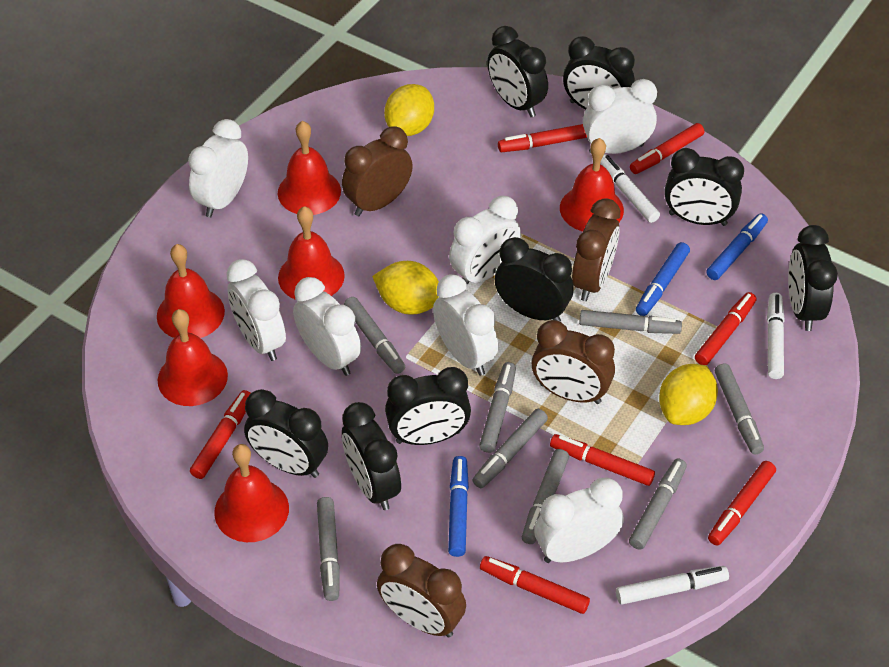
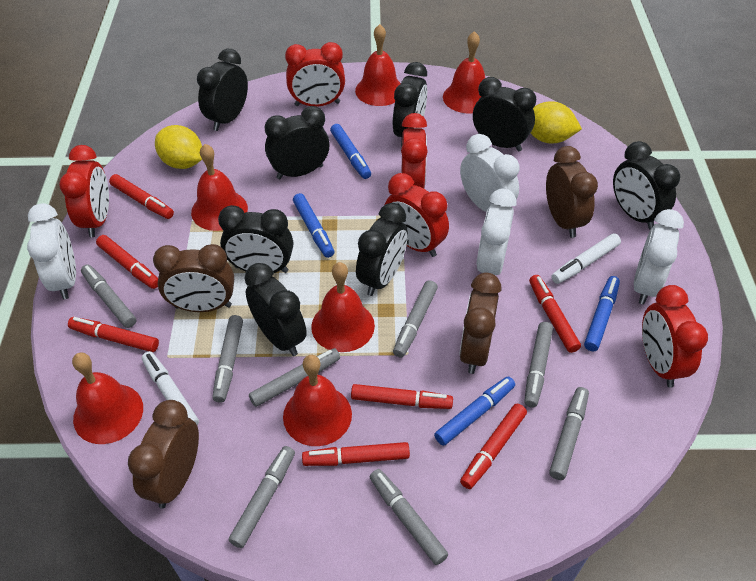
blue marker: [448,456,469,557] [636,242,690,316] [706,213,768,280] = 3 -> [293,193,334,258] [330,124,371,179] [434,376,515,446] [584,276,620,351] = 4
red clock: none = 0 -> [59,145,109,237] [285,42,345,107] [385,173,449,257] [401,113,428,189] [642,285,708,388] = 5
white clock: [188,119,248,217] [226,259,286,361] [293,277,361,376] [433,274,498,376] [449,196,521,285] [535,477,623,563] [583,79,657,154] = 7 -> [27,203,76,299] [460,134,520,212] [476,189,516,275] [633,209,684,304] = 4
white marker: [600,154,660,223] [616,566,729,605] [767,293,785,379] = 3 -> [142,351,199,425] [551,233,621,284] = 2
yellow lemon: [372,261,439,315] [384,84,434,136] [659,364,718,425] = 3 -> [155,125,202,169] [531,101,582,143] = 2

